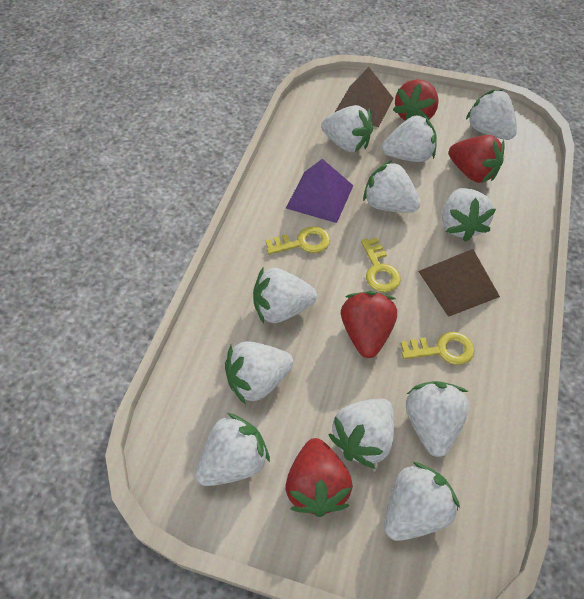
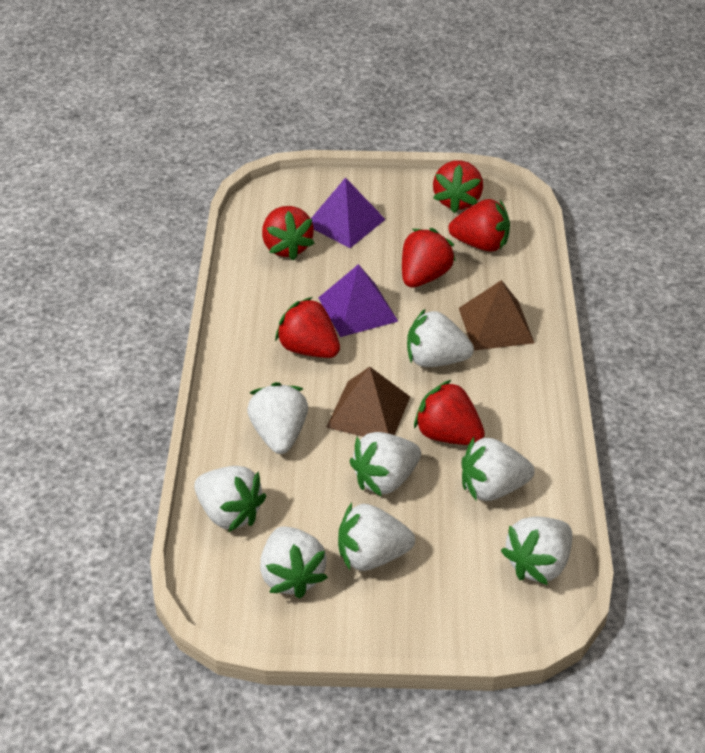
purple pyramid: [286,159,354,223] = 1 -> [311,177,386,248] [318,264,399,337] = 2
red strawberry: [285,438,353,517] [341,291,397,358] [393,79,439,121] [449,135,505,183] = 4 -> [262,206,315,261] [275,297,340,358] [402,228,456,287] [414,380,485,445] [433,160,483,213] [449,199,510,252] = 6
white strawberry: [195,413,270,486] [225,341,293,405] [253,268,317,324] [321,105,373,152] [328,399,395,469] [363,160,421,213] [382,114,437,162] [384,462,460,541] [406,381,469,457] [442,188,496,242] [466,89,517,140] = 11 -> [194,466,266,532] [247,382,308,454] [260,526,328,599] [338,503,415,571] [350,432,421,497] [407,308,474,367] [462,437,535,501] [501,517,572,585] = 8
yellow key: [265,226,330,255] [361,238,401,292] [401,331,475,365] = 3 -> none = 0

